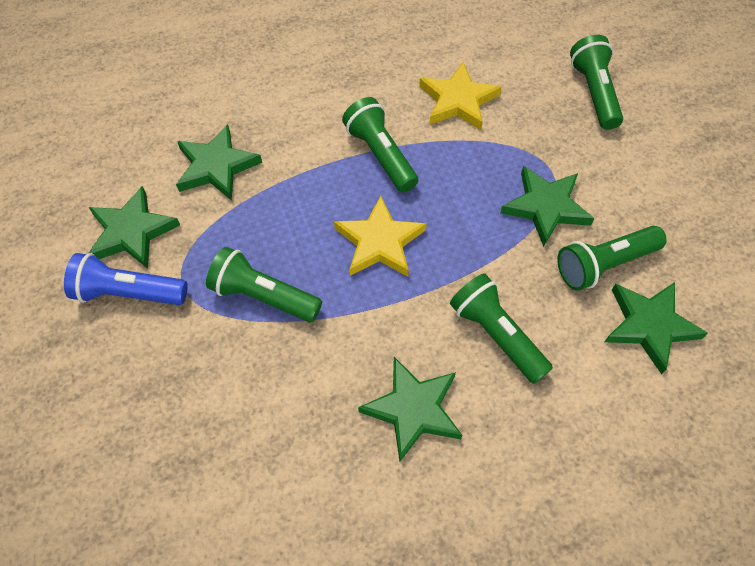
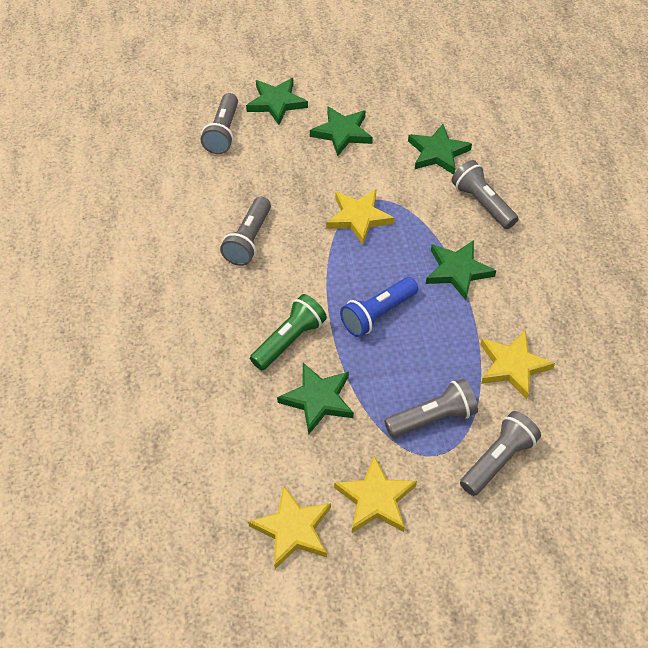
green flashlight: [206,247,322,322] [342,97,418,192] [450,273,553,384] [557,226,667,291] [570,35,623,130] = 5 -> [250,294,327,370] = 1
grey flashlight: none = 0 -> [201,93,238,154] [220,197,271,266] [384,379,478,438] [451,160,518,229] [460,411,541,496] = 5
yellow star: [334,196,427,277] [419,62,502,130] = 2 -> [248,485,331,569] [326,189,394,245] [334,456,417,533] [480,330,555,399] = 4

